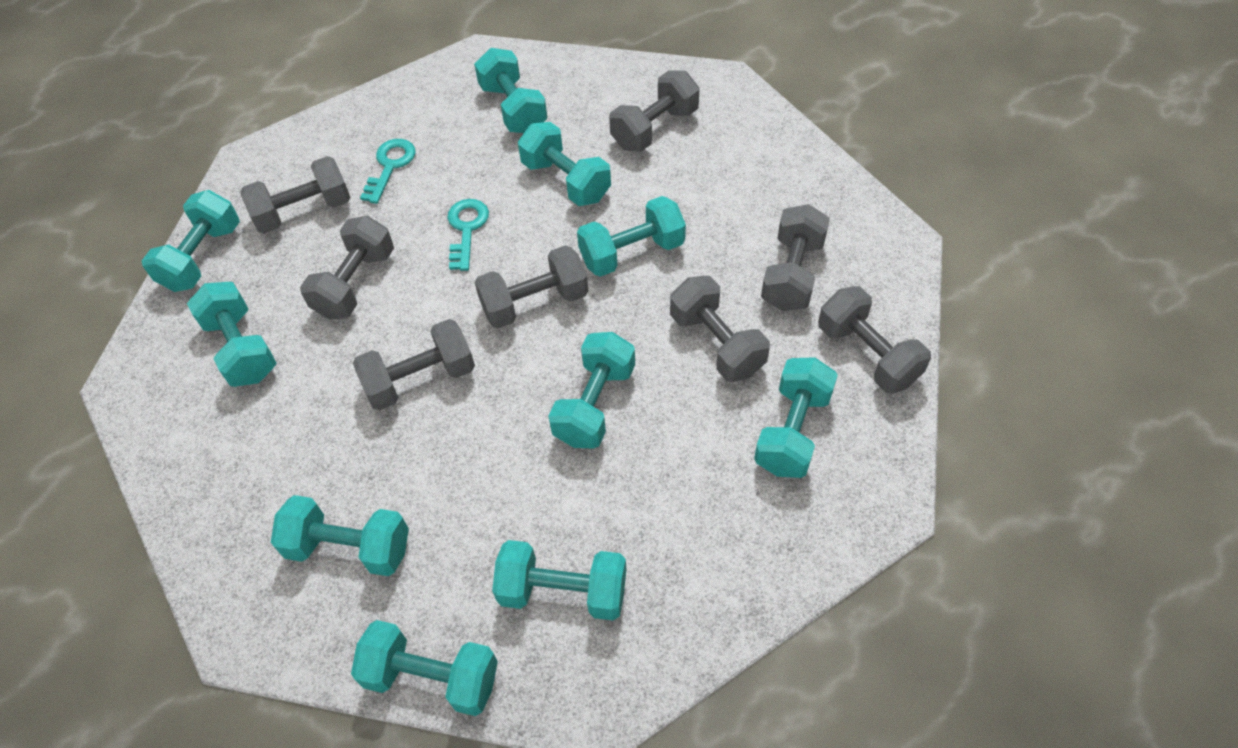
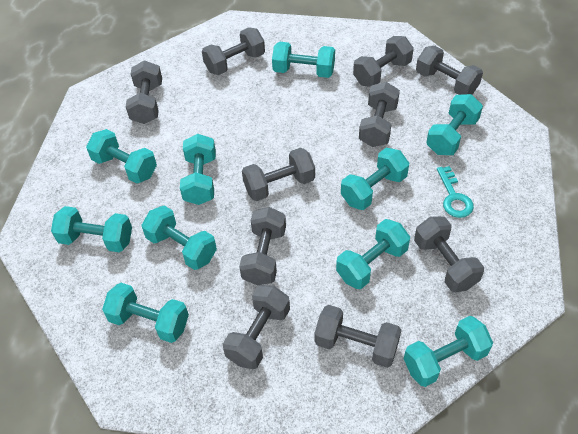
grey dumbbell: [240,156,351,234] [300,215,394,319] [353,319,475,410] [475,245,588,328] [609,70,700,152] [670,276,770,382] [761,204,830,311] [818,286,931,394] = 8 -> [126,60,162,124] [202,27,265,75] [223,285,290,369] [239,207,286,286] [242,148,315,201] [314,305,401,368] [353,36,414,87] [359,82,400,147] [414,216,484,292] [416,46,483,95] = 10
turquoise key: [360,139,416,204] [447,199,489,271] = 2 -> [437,166,474,218] = 1

